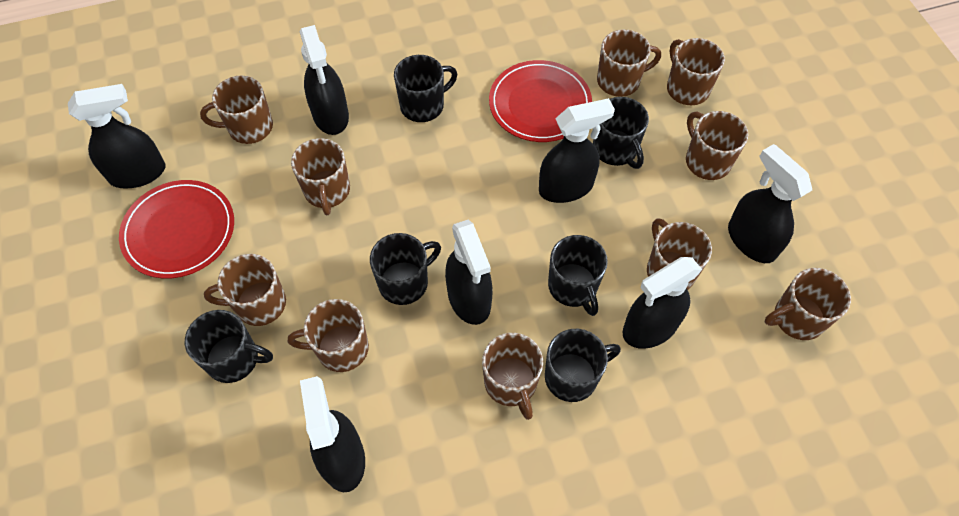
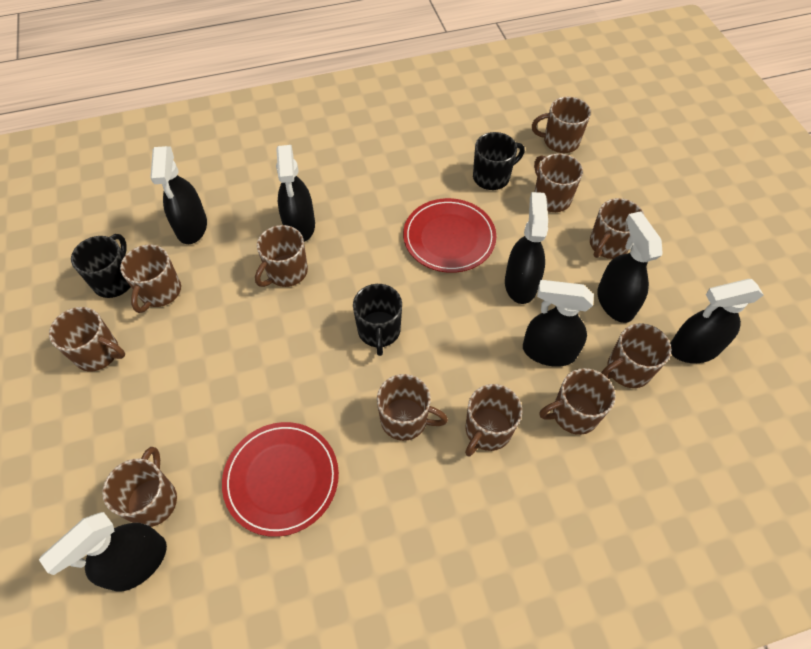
black mug: [185,310,273,383] [370,233,441,305] [394,55,457,122] [545,329,621,402] [548,235,608,316] [593,97,649,169] = 6 -> [71,234,131,298] [353,284,402,356] [473,132,525,190] = 3
brown mug: [200,76,273,144] [204,254,286,326] [288,299,369,372] [291,138,350,215] [482,333,543,420] [597,30,661,97] [647,218,712,290] [667,38,725,105] [686,111,748,180] [765,268,851,340] = 10 -> [49,307,125,371] [102,447,177,527] [120,244,181,313] [255,225,308,287] [377,374,448,441] [465,384,522,457] [532,97,591,153] [534,153,583,212] [540,368,616,435] [590,198,645,259] [601,323,671,388] = 11

